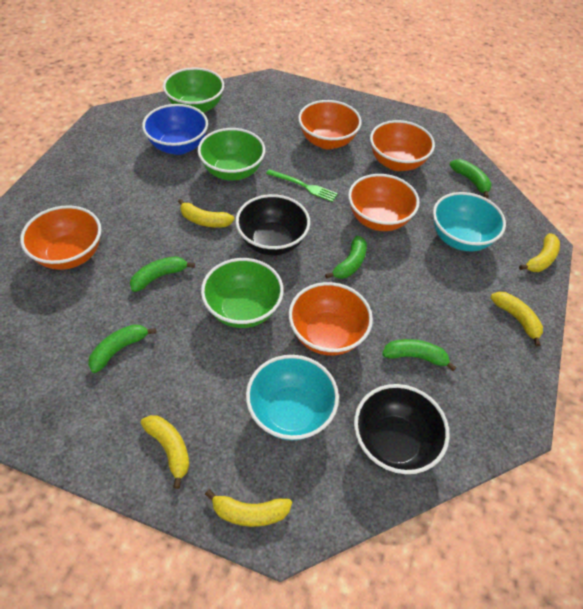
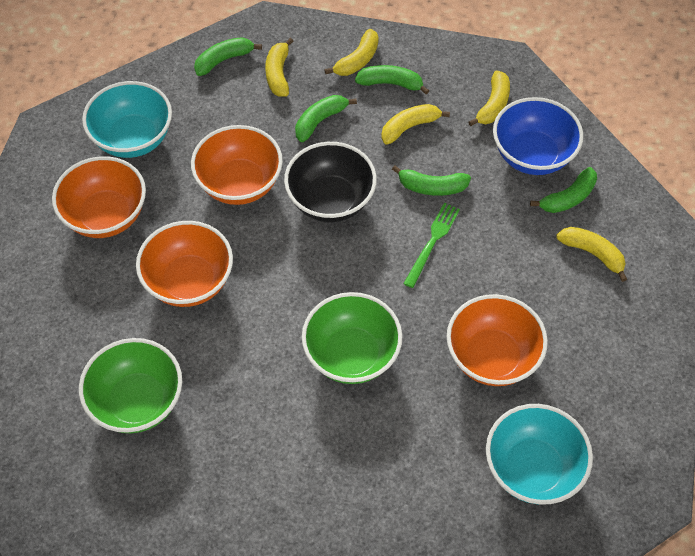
black bowl: [236,194,310,255] [354,384,450,474] = 2 -> [284,142,377,222] = 1
green bowl: [163,67,224,113] [198,128,265,181] [201,258,284,328] = 3 -> [79,338,182,433] [302,292,402,384] = 2
orange bowl: [20,205,101,270] [289,282,373,355] [298,100,362,150] [348,174,419,231] [370,120,435,171] = 5 -> [52,156,146,238] [136,221,233,307] [191,125,283,205] [446,294,548,386] = 4

